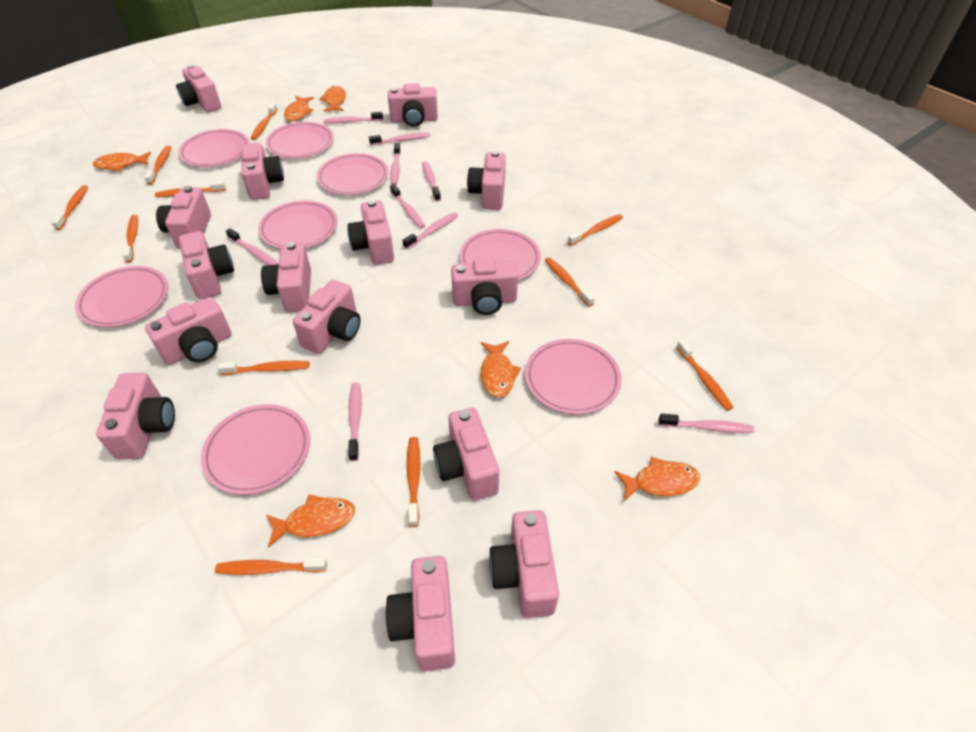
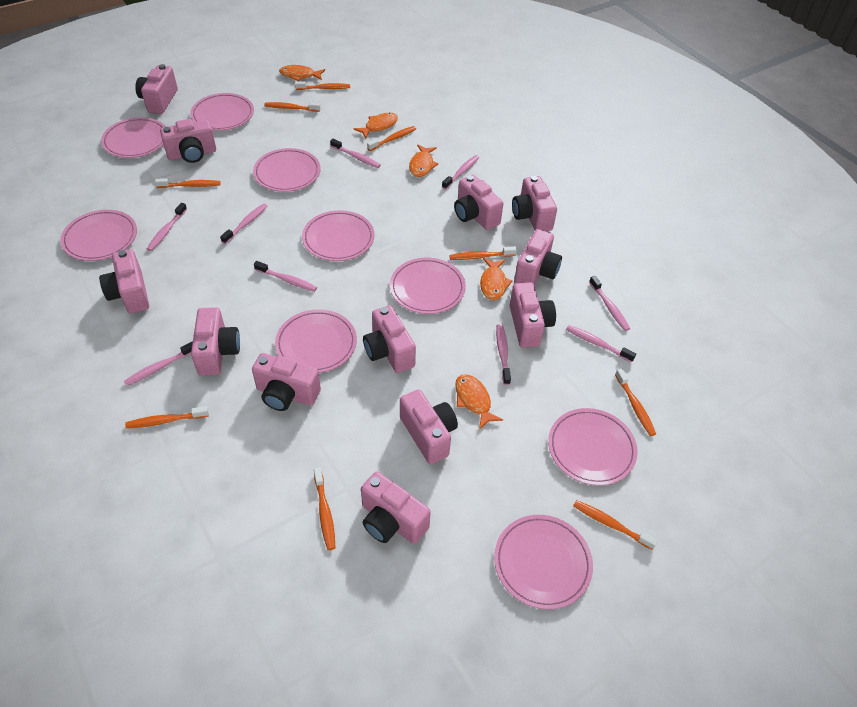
orange fish: [93,152,151,171] [266,495,355,548] [284,96,314,121] [319,86,346,112] [481,341,521,398] [615,457,700,502] = 6 -> [279,65,325,81] [353,112,398,139] [409,145,438,177] [455,374,503,430] [480,258,512,300] = 5
orange toothbrush: [51,185,88,230] [122,215,138,263] [144,146,171,185] [155,181,226,197] [215,558,327,575] [217,361,309,375] [251,103,278,140] [407,437,421,527] [545,257,595,307] [568,214,623,246] [676,340,734,411] = 11 -> [125,406,209,429] [155,178,220,188] [264,102,320,112] [295,81,350,90] [314,467,335,550] [367,126,416,151] [449,246,517,260] [573,500,658,550] [615,368,656,436] = 9
pink camera: [96,373,175,460] [145,297,231,365] [156,186,211,249] [176,65,221,112] [179,231,234,299] [241,143,284,200] [261,242,311,312] [293,280,361,354] [348,200,394,265] [385,556,455,671] [388,83,438,127] [433,408,499,501] [451,258,518,315] [467,151,506,210] [489,510,559,618] = 15 -> [99,249,149,314] [135,64,178,114] [160,119,216,163] [191,307,240,376] [252,353,321,411] [361,472,431,544] [363,305,416,373] [400,389,458,464] [454,175,503,230] [509,282,556,348] [512,176,557,231] [514,229,562,286] = 12
pink plate: [75,266,168,327] [178,129,250,167] [201,404,310,495] [258,201,338,249] [265,122,334,159] [316,153,389,195] [460,229,541,281] [525,339,622,414] = 8 -> [60,210,137,261] [101,117,166,158] [190,93,254,131] [253,148,321,192] [275,309,357,373] [302,210,375,261] [390,258,466,314] [494,515,593,609] [548,408,638,485] = 9

